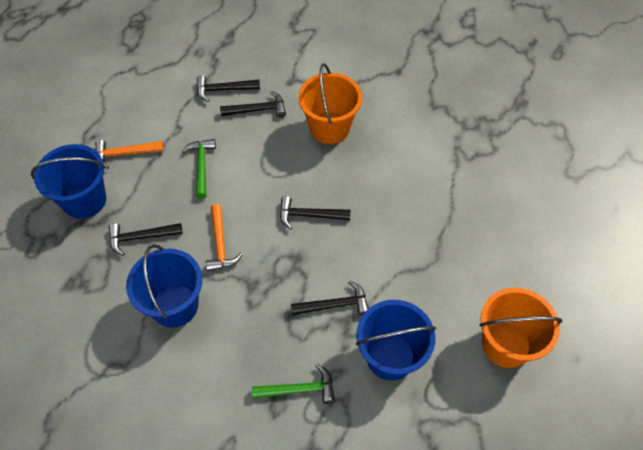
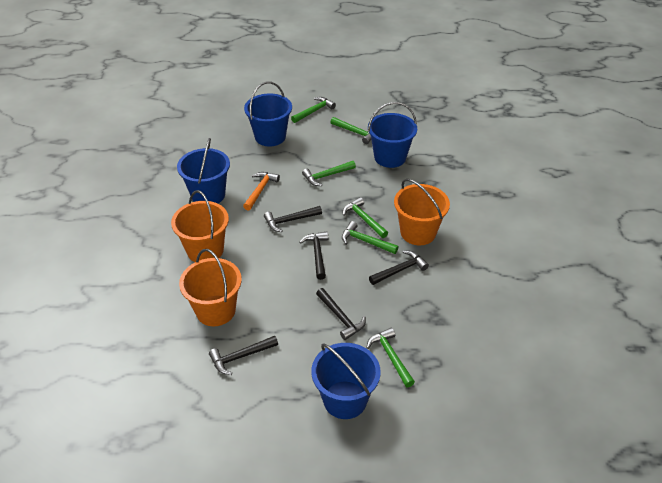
blue bucket: [31,144,106,219] [126,244,202,328] [356,300,436,381] = 3 -> [177,138,230,203] [244,82,292,146] [311,343,381,419] [368,102,417,168] = 4
green hammer: [182,139,216,199] [252,364,335,404] = 2 -> [291,97,336,123] [302,161,356,186] [330,117,371,144] [342,221,398,254] [343,197,388,238] [366,327,415,387] = 6
orange bucket: [298,63,362,144] [479,287,562,368] = 2 -> [171,190,229,262] [179,249,242,326] [394,179,450,245] = 3
orange hammer: [95,140,164,169] [206,204,243,272] = 2 -> [243,172,280,211] = 1

